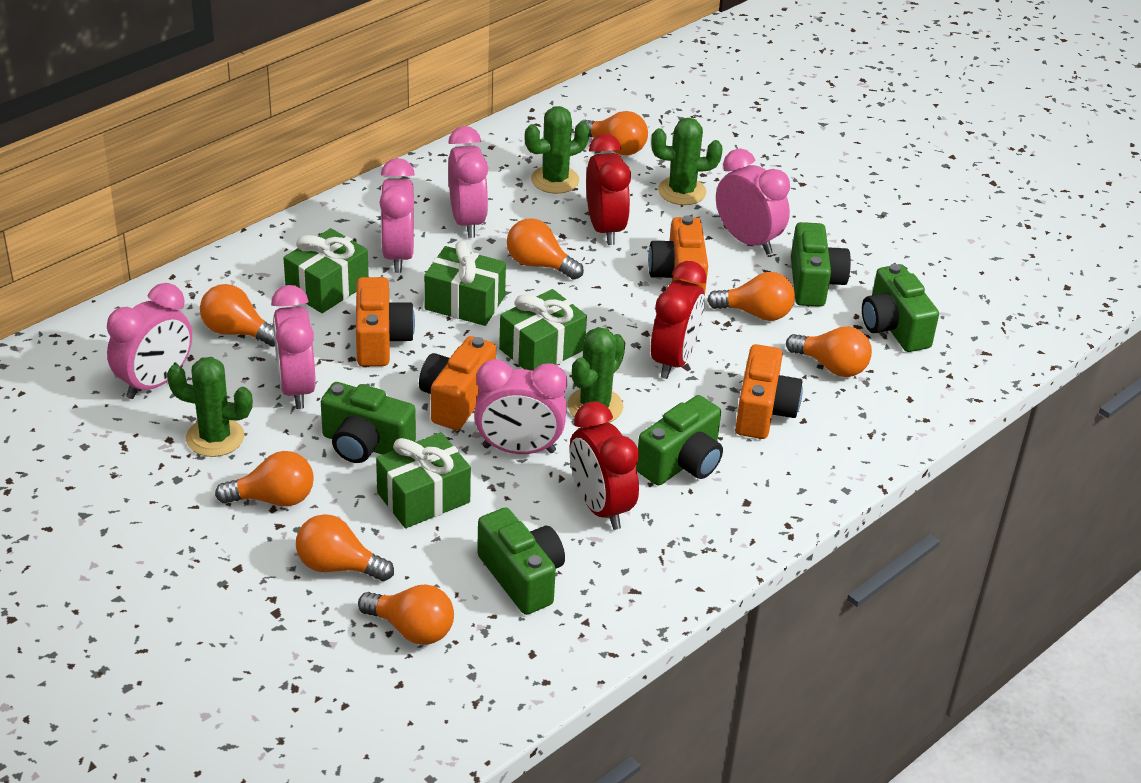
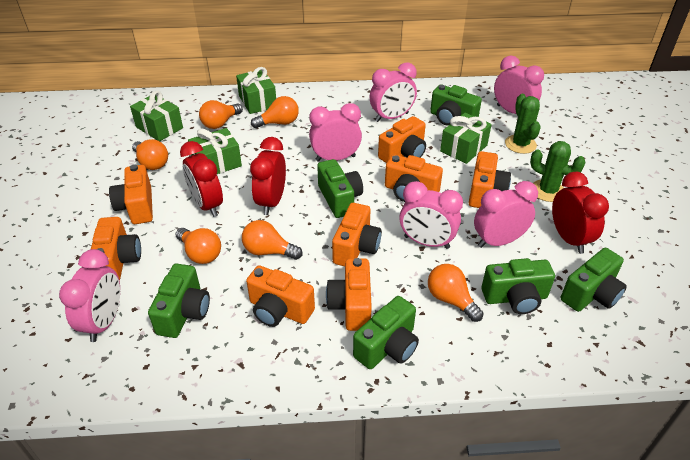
green cactus: [167,357,253,457] [525,106,590,194] [567,327,625,423] [651,118,723,205] = 4 -> [505,94,541,154] [530,141,586,202] = 2
green camera: [321,382,416,463] [477,507,565,615] [636,395,723,486] [791,222,851,307] [862,264,939,352] = 5 -> [148,264,210,338] [317,159,363,218] [353,296,419,369] [430,84,482,126] [482,258,555,314] [561,248,627,312] = 6
orange camera: [356,277,415,366] [419,336,496,430] [648,215,708,296] [735,344,803,439] = 4 -> [91,217,141,281] [109,164,153,224] [246,265,315,327] [326,258,372,331] [332,203,382,266] [378,116,426,163] [385,154,443,202] [469,151,511,208] = 8
orange light bulb: [200,284,275,347] [215,451,314,506] [296,514,394,581] [358,584,454,645] [507,218,584,280] [582,111,648,156] [707,272,795,321] [786,326,872,377] = 8 -> [132,139,168,170] [176,228,221,264] [199,100,243,129] [242,220,302,260] [251,96,299,128] [428,264,483,322] = 6

